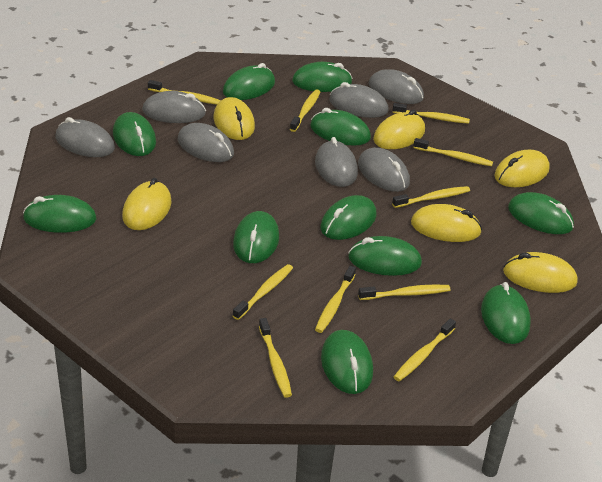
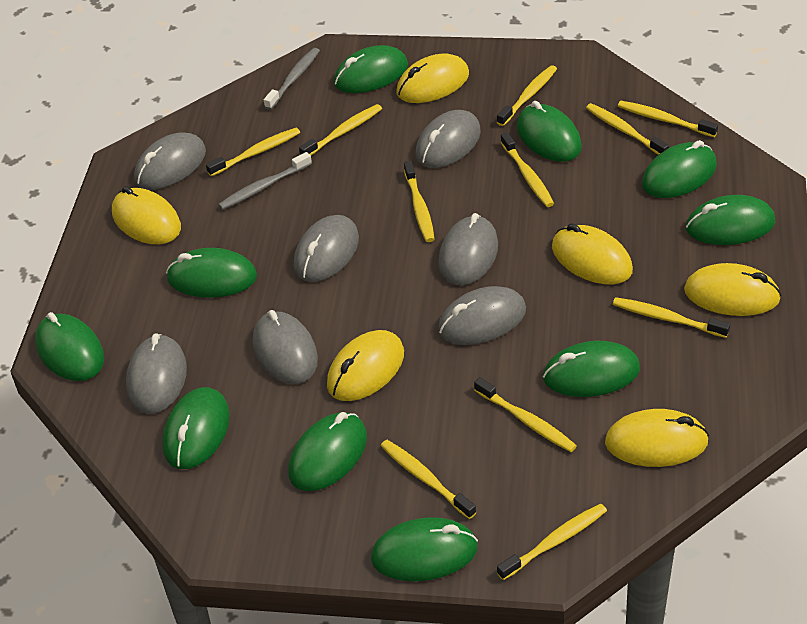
green mouse: [23,195,96,233] [113,112,156,156] [223,63,275,100] [233,211,279,263] [292,62,353,92] [310,108,371,146] [320,195,376,240] [321,330,373,394] [348,236,422,276] [481,282,531,344] [508,192,574,234] = 11 -> [35,312,104,381] [162,387,230,469] [166,248,257,298] [288,412,367,491] [334,45,408,93] [371,517,478,581] [517,101,582,162] [543,341,640,397] [642,140,717,198] [686,195,775,245] = 10
grey toothbrush: none = 0 -> [218,152,312,210] [264,48,320,110] = 2
yellow toothbrush: [148,80,221,105] [233,264,293,320] [259,318,292,398] [290,89,320,132] [315,266,356,333] [358,285,451,300] [392,103,470,124] [392,186,470,208] [394,318,456,382] [413,138,493,166] = 10 -> [206,128,300,176] [299,104,382,155] [381,440,476,519] [404,160,434,242] [474,377,577,452] [497,65,557,126] [497,504,607,580] [501,132,554,207] [586,103,669,155] [613,297,730,338] [618,101,718,137] = 11

